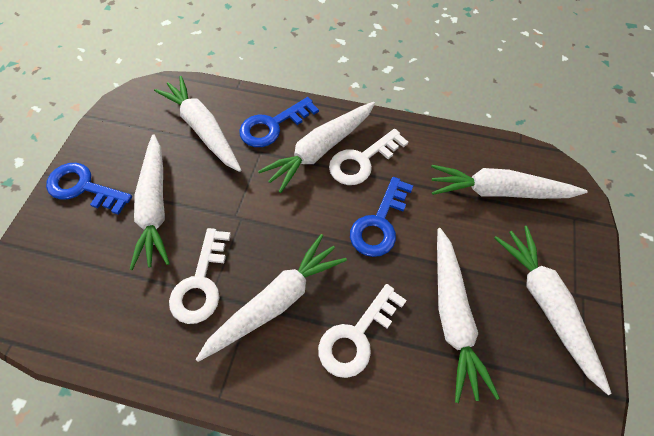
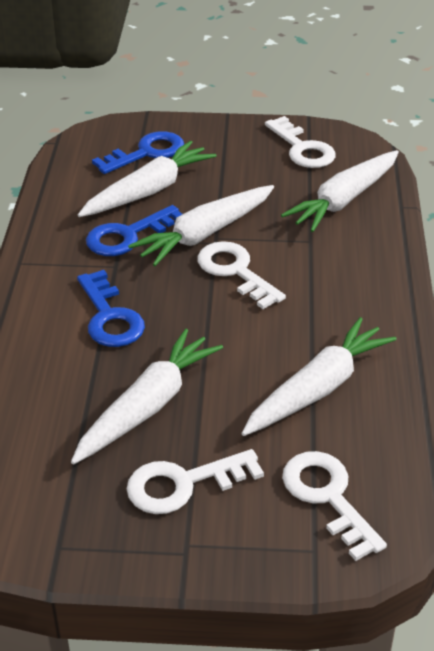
white carrot: [129,134,170,270] [154,76,241,172] [196,234,347,362] [258,102,375,193] [431,165,588,199] [437,228,500,403] [494,226,612,395] = 7 -> [71,328,223,464] [78,141,217,217] [128,185,274,266] [241,317,397,436] [281,150,399,232] = 5
white key: [169,228,231,324] [318,284,407,378] [329,129,408,185] = 3 -> [127,449,264,514] [197,241,286,309] [265,116,336,168] [282,451,387,561] = 4

